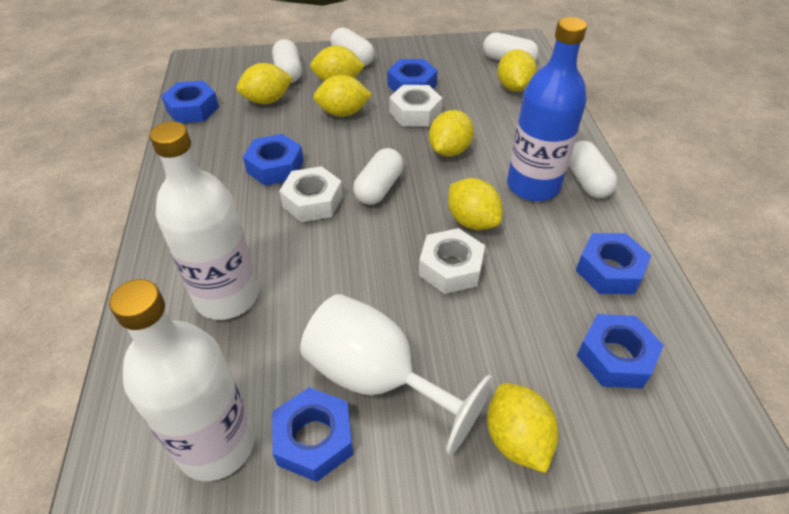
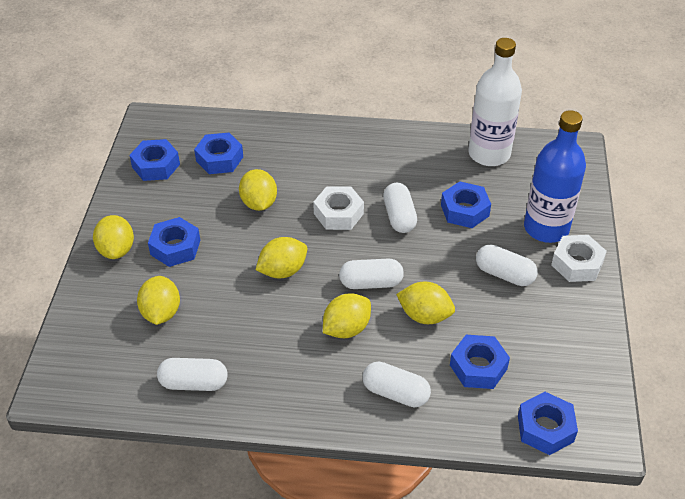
white bottle: [109,279,255,481] [149,121,258,320] = 2 -> [468,38,522,166] = 1
white goblet: [300,294,494,455] = 1 -> none = 0
white nut: [279,166,343,222] [389,85,442,127] [419,228,485,294] = 3 -> [313,186,364,230] [551,235,607,282] = 2
yellow lemon: [237,63,293,104] [310,46,365,81] [313,75,372,117] [429,110,474,156] [448,178,502,230] [487,383,559,473] [497,49,537,92] = 7 -> [93,215,134,259] [137,276,180,325] [239,169,277,211] [256,237,307,278] [323,293,371,338] [396,282,455,324] = 6

